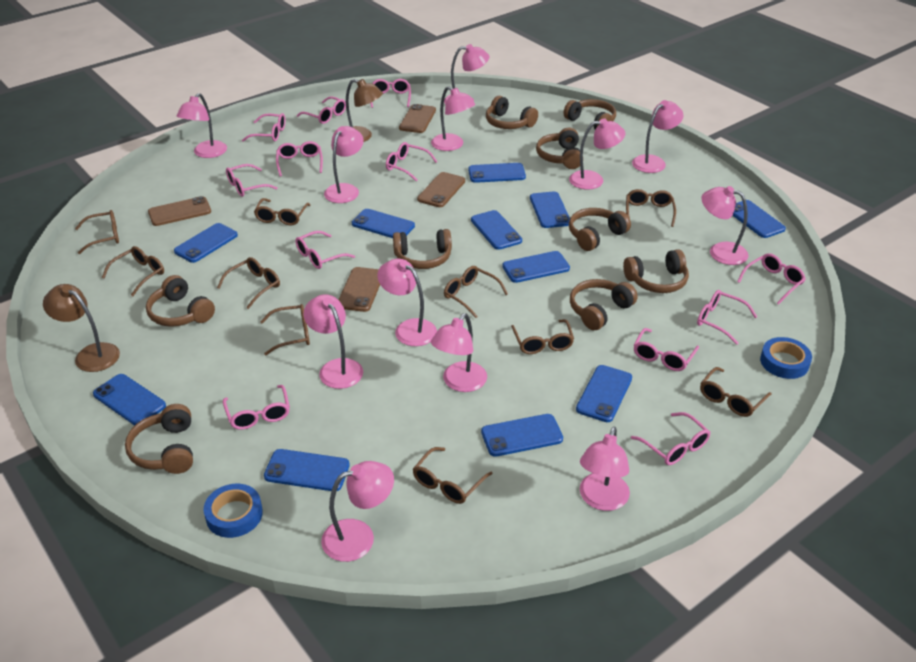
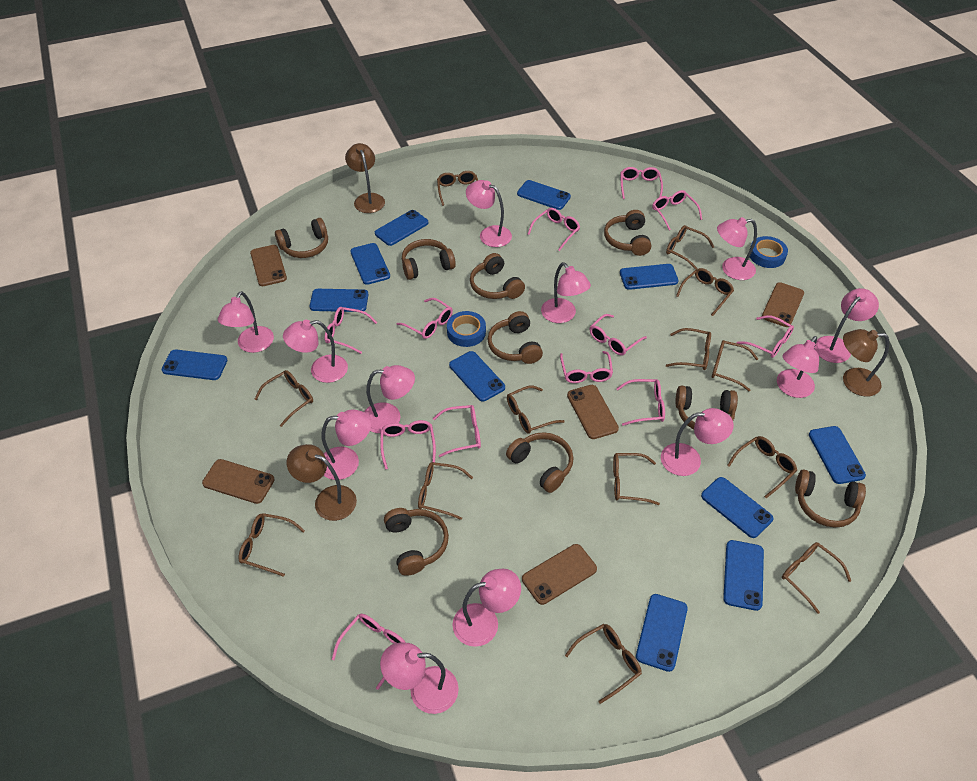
brown glasses: [75,210,119,254] [102,246,164,296] [217,257,280,309] [254,198,310,225] [260,304,310,355] [413,447,493,504] [444,266,508,318] [511,319,574,354] [626,189,676,227] [700,367,771,417] = 10 -> [239,513,305,577] [254,370,313,427] [418,462,473,520] [437,171,478,206] [507,386,565,434] [565,624,642,704] [613,453,660,505] [666,225,714,270] [666,328,711,370] [676,268,734,316] [712,340,758,392] [727,436,797,498] [782,542,851,614] = 13
brown lamp: [43,284,120,372] [346,79,383,142] = 2 -> [287,444,357,521] [345,143,385,213] [843,329,889,397] = 3
brown phone: [148,196,211,226] [339,267,380,312] [399,104,436,133] [417,172,465,207] = 4 -> [202,459,275,504] [250,245,287,286] [522,544,597,605] [567,385,619,439] [762,282,804,327] = 5

